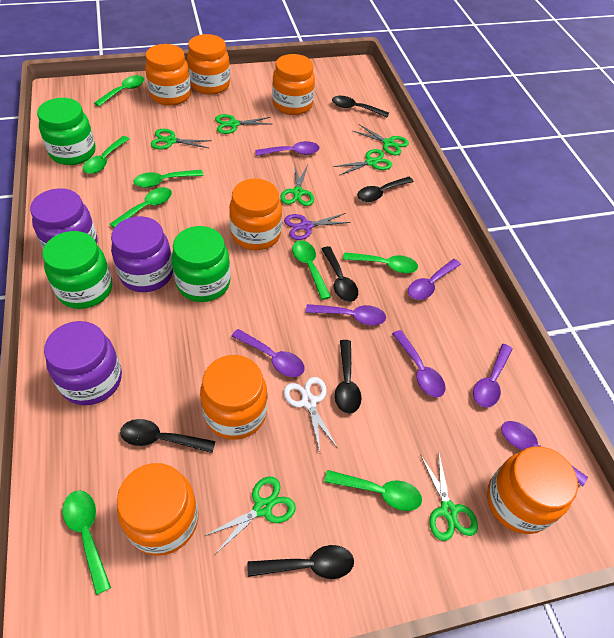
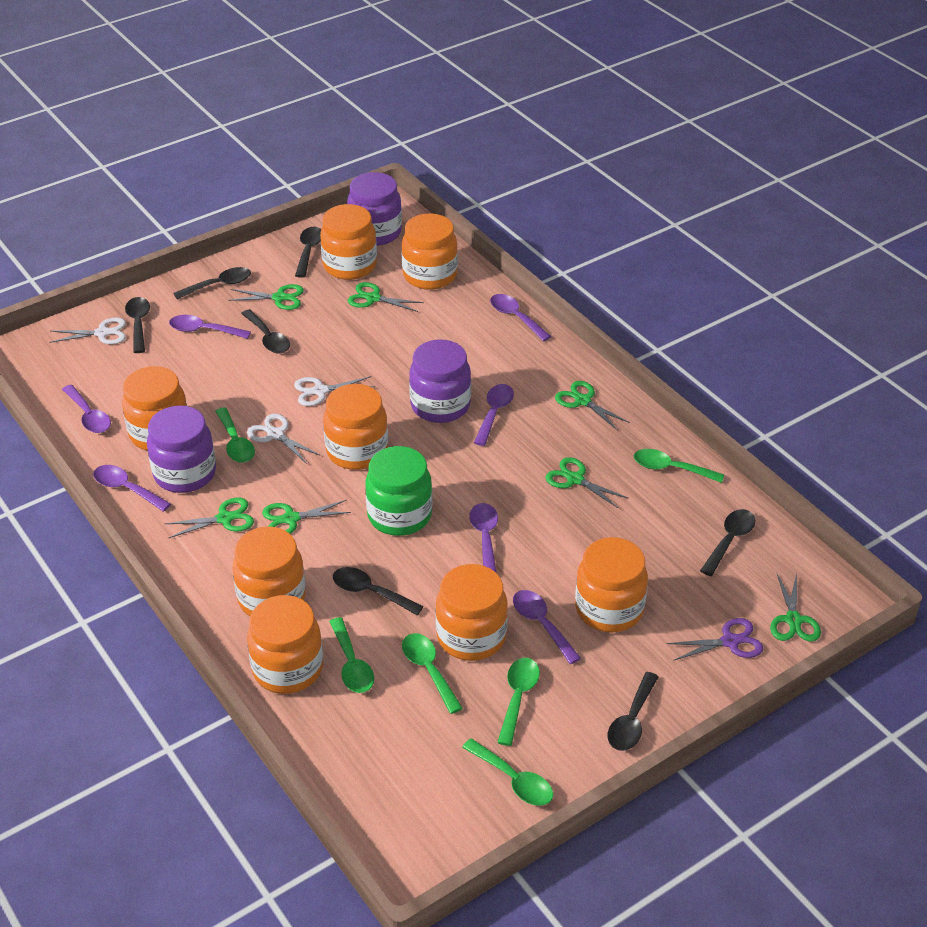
black spoon: [120,419,216,453] [247,545,354,579] [322,246,358,302] [332,96,389,118] [335,340,362,414] [357,177,414,202] = 6 -> [125,297,150,353] [173,267,251,299] [241,309,290,353] [295,227,321,278] [333,567,424,615] [608,672,659,751] [700,509,756,576] = 7
green jar: [37,98,96,165] [42,231,112,309] [171,226,231,302] = 3 -> [365,446,433,536] = 1
green spoon: [62,490,111,595] [83,136,129,174] [94,75,144,107] [110,187,172,228] [134,170,203,188] [292,240,331,300] [324,470,422,511] [343,252,418,273] = 8 -> [215,407,255,463] [329,617,374,693] [402,633,463,714] [462,738,553,806] [497,658,540,746] [634,449,724,483] = 6
orange jar: [117,463,198,556] [145,44,191,106] [187,34,230,95] [200,355,267,440] [229,179,282,250] [272,54,315,115] [487,446,578,534] = 7 -> [122,366,187,451] [232,527,306,616] [247,595,323,694] [320,204,377,280] [323,384,388,470] [401,213,458,290] [435,564,508,661] [575,537,648,632] = 8
white scissors: [284,377,338,452] = 1 -> [49,317,126,344] [247,414,321,464] [294,376,375,406] = 3

